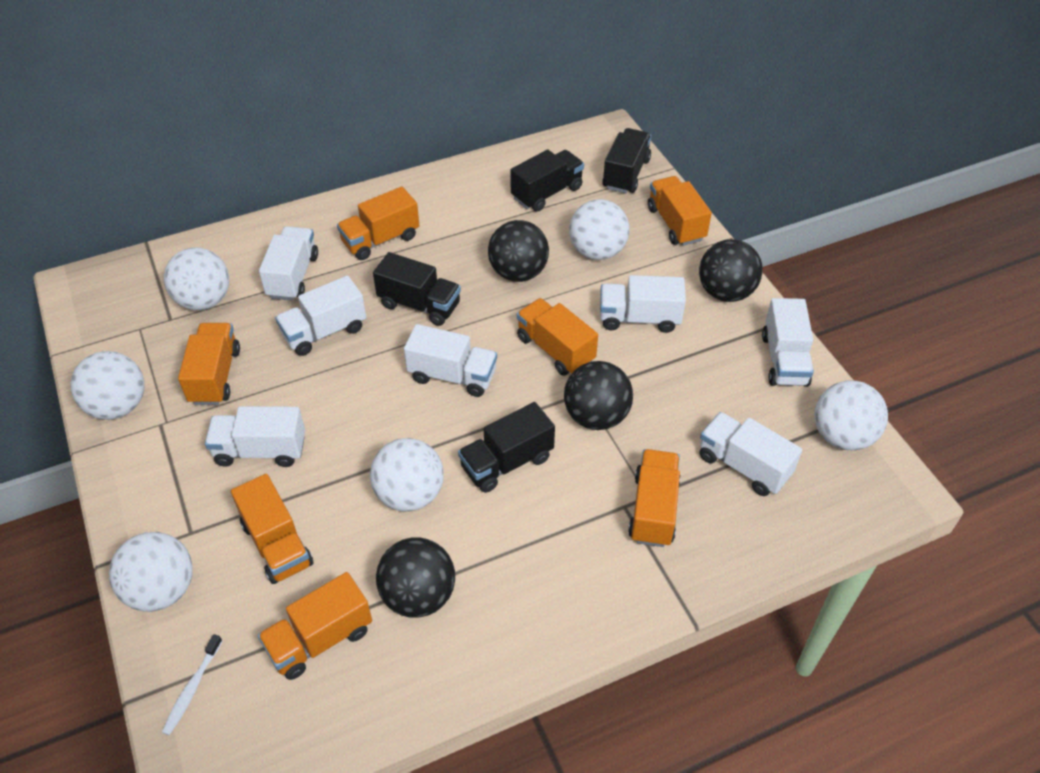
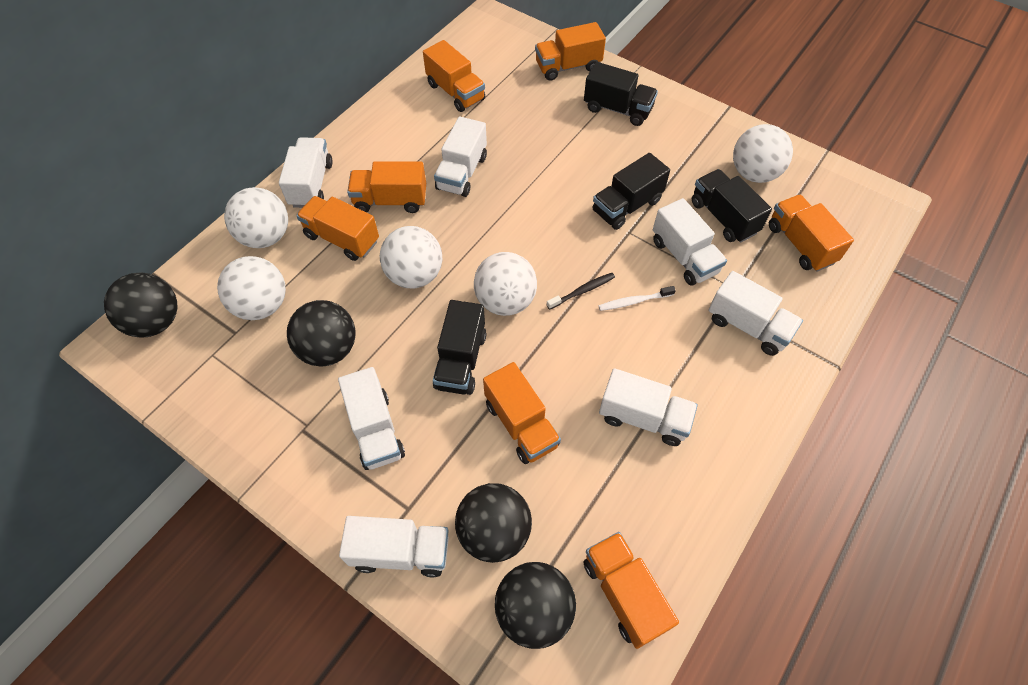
black toothbrush: none = 0 -> [547,273,615,310] = 1
white ball: [71,351,144,420] [109,532,193,612] [164,247,229,310] [370,438,444,512] [569,199,629,260] [814,380,888,450] = 6 -> [217,256,286,320] [224,187,288,248] [380,226,443,288] [474,252,537,316] [733,124,793,183] = 5

